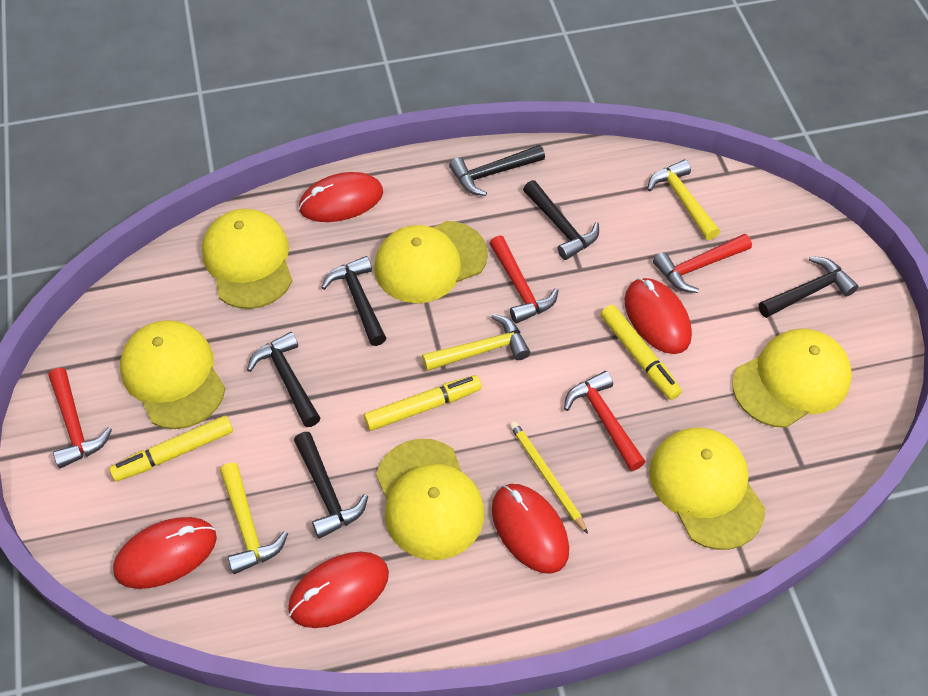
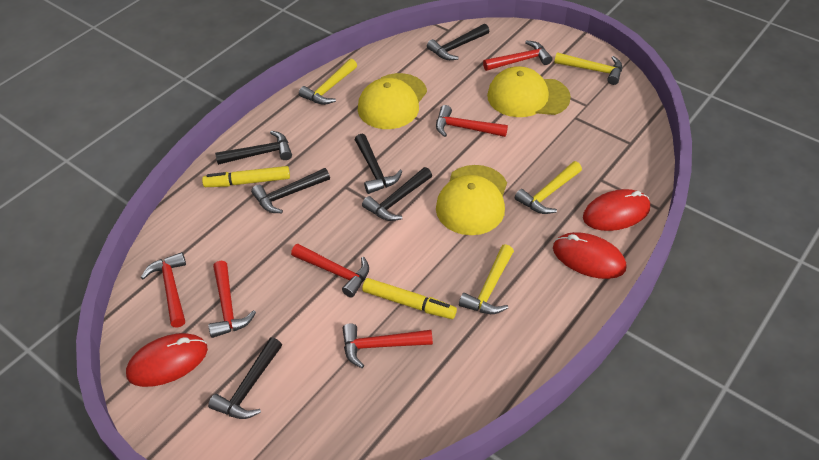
red hammer: [49,368,112,468] [489,235,559,324] [564,371,645,471] [653,234,752,293] = 4 -> [141,252,186,328] [208,261,256,338] [291,244,369,298] [343,323,433,368] [436,105,508,137] [483,40,552,71] = 6
red mouse: [113,517,217,589] [288,552,389,628] [298,172,383,222] [492,484,569,574] [625,278,692,354] = 5 -> [126,333,208,387] [553,232,627,279] [583,189,650,231] = 3
yellow cap: [120,320,226,429] [202,209,292,309] [374,221,488,303] [376,439,484,560] [649,428,765,550] [732,329,852,428] = 6 -> [358,73,427,129] [436,165,507,235] [487,66,571,117] = 3
yellow hammer: [220,463,288,574] [422,314,530,371] [647,160,720,240] = 3 -> [299,59,357,105] [459,244,514,314] [515,161,582,214] [554,52,622,85] = 4
yellow marker: [109,416,233,482] [364,375,482,431] [601,305,682,400] = 3 -> [202,166,290,187] [362,278,457,319] = 2
yellow pencil: [509,421,588,534] = 1 -> none = 0

